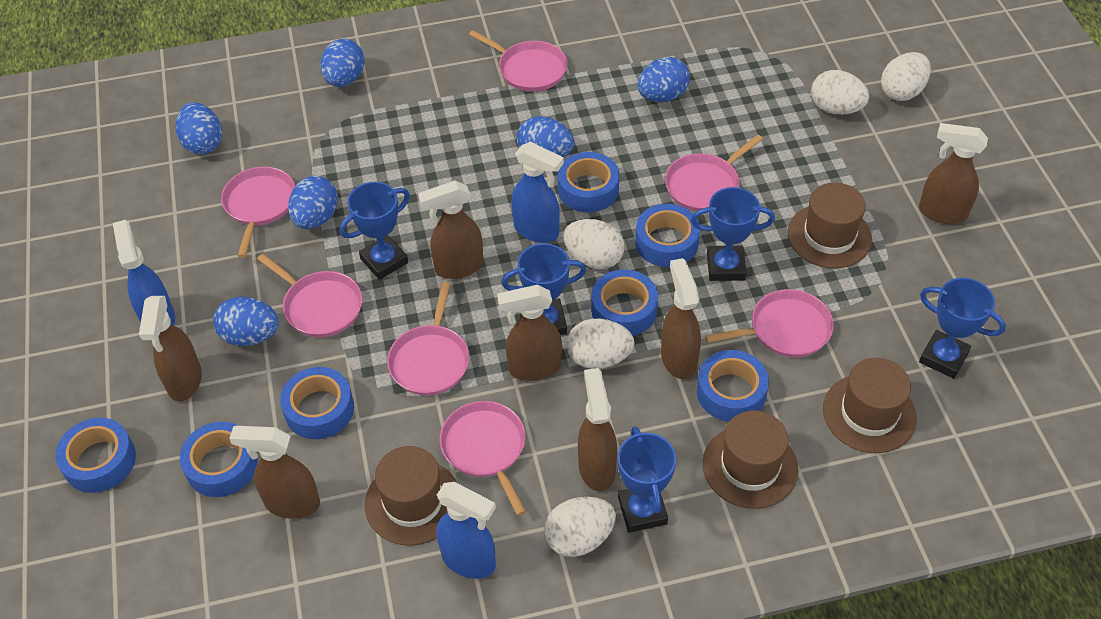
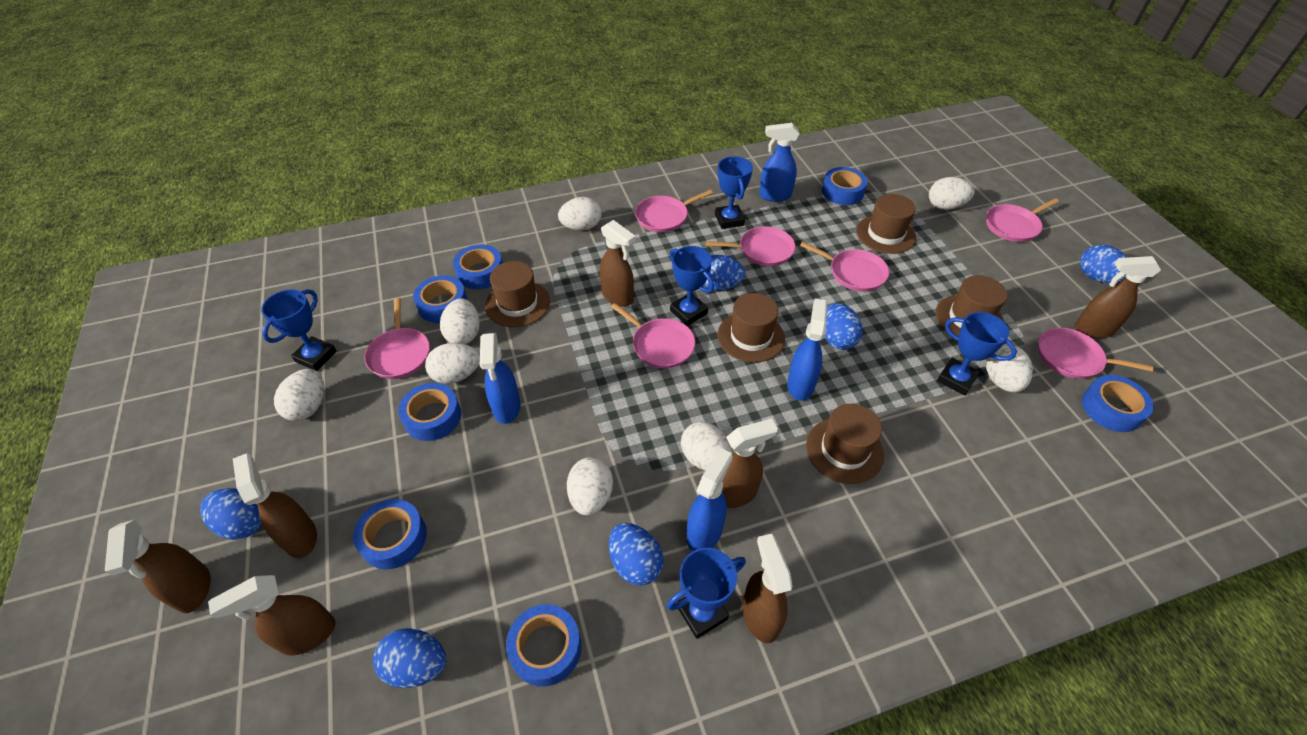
blue spray bottle: [113,220,175,326] [437,482,496,579] [512,142,564,243] = 3 -> [480,333,521,424] [687,448,733,551] [759,123,799,202] [787,299,827,401] = 4
brown hat: [365,446,457,546] [703,410,799,509] [788,183,872,268] [823,358,917,453] = 4 -> [485,261,550,327] [718,293,785,363] [806,404,884,484] [856,194,916,254] [936,275,1008,336] = 5
white egg: [544,497,616,557] [563,219,624,269] [567,319,635,369] [811,70,869,115] [881,52,931,101] = 5 -> [274,369,325,421] [425,343,480,384] [440,298,480,344] [558,197,602,231] [567,457,613,515] [681,422,732,471] [929,177,975,210] [986,345,1033,392] = 8

